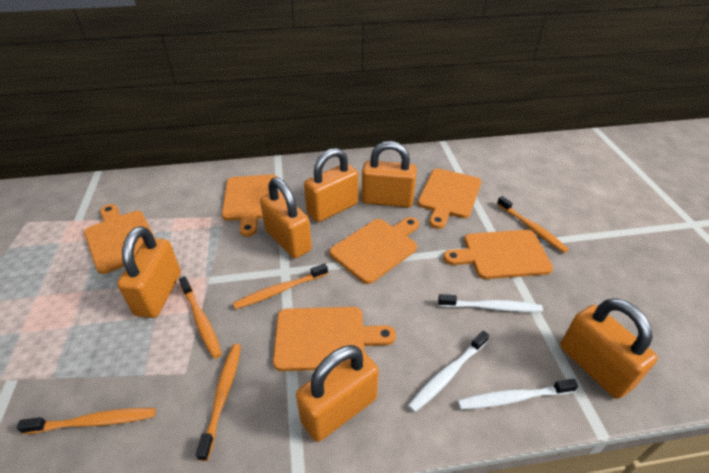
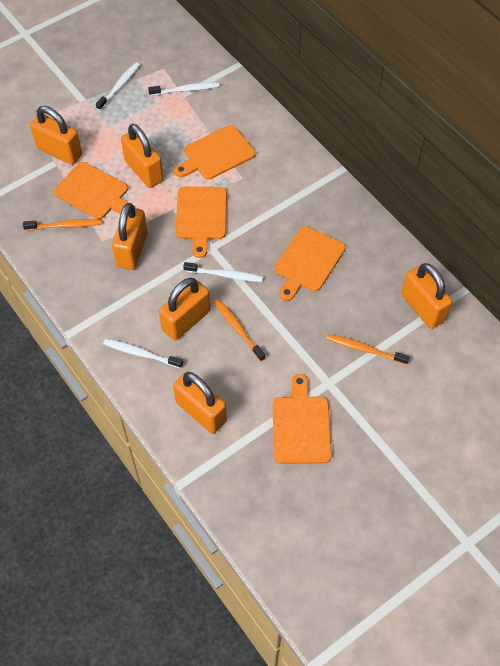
orange cutting board: [84,204,155,274] [222,174,277,237] [273,307,396,371] [329,217,419,284] [418,168,481,229] [443,230,553,279] = 6 -> [54,162,135,219] [174,125,256,180] [175,187,227,258] [272,374,332,464] [274,226,345,301] = 5
orange toothbrush: [16,408,156,434] [179,276,222,359] [196,344,241,461] [233,263,328,309] [497,196,569,253] = 5 -> [23,219,102,231] [214,299,265,361] [327,334,409,365] = 3
white toothbrush: [408,331,489,412] [438,294,543,312] [458,379,578,409] = 3 -> [96,62,140,111] [103,339,183,368] [148,82,219,96] [183,262,263,282] = 4

